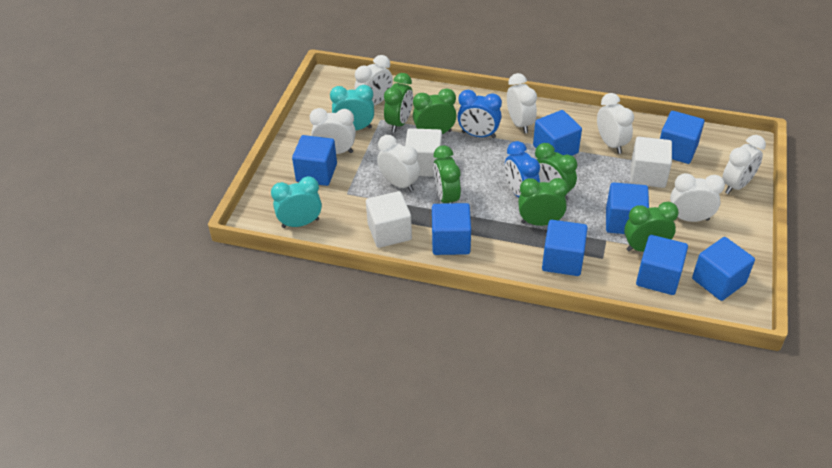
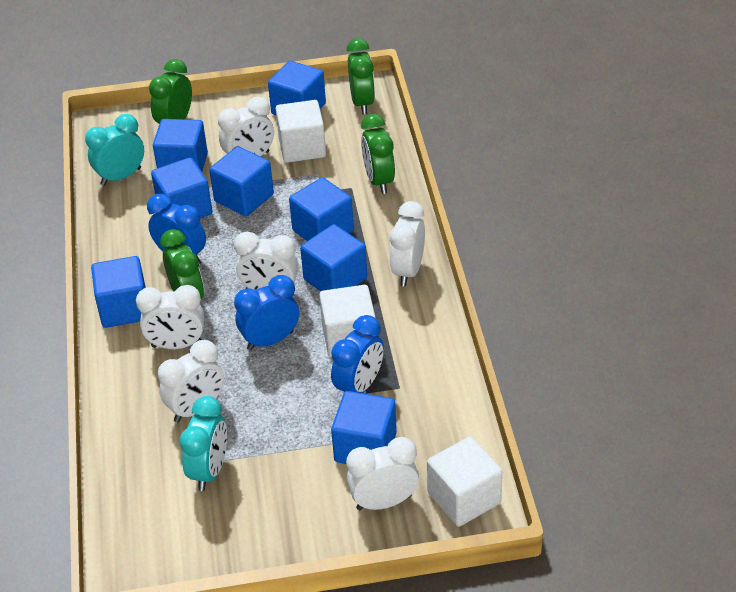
blue clock: [457,90,502,138] [505,141,540,197] = 2 -> [147,194,206,265] [234,275,299,351] [331,315,384,393] = 3
green clock: [384,73,413,133] [413,88,457,134] [433,145,461,203] [518,178,569,226] [535,143,577,201] [624,202,679,252] = 6 -> [149,59,192,124] [160,229,204,299] [347,38,375,114] [361,114,395,194] = 4
white clock: [310,108,356,154] [354,55,393,106] [377,135,420,192] [507,73,537,133] [597,93,634,154] [670,173,725,222] [722,135,766,194] = 7 -> [136,285,204,349] [158,340,224,423] [218,97,274,156] [234,232,299,293] [346,437,419,511] [390,201,425,286] = 6

